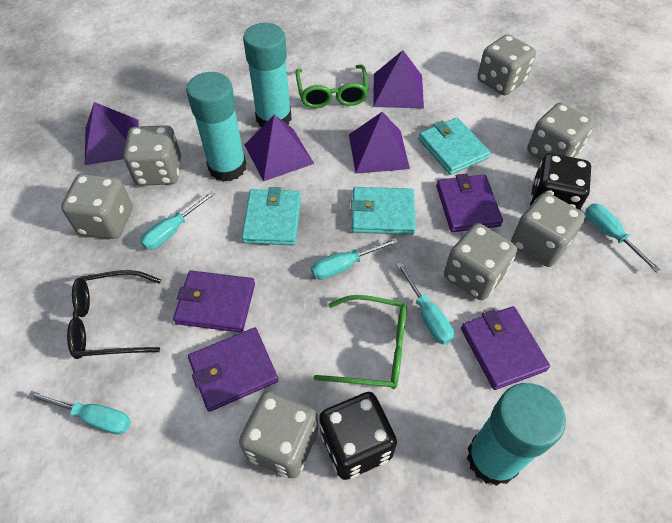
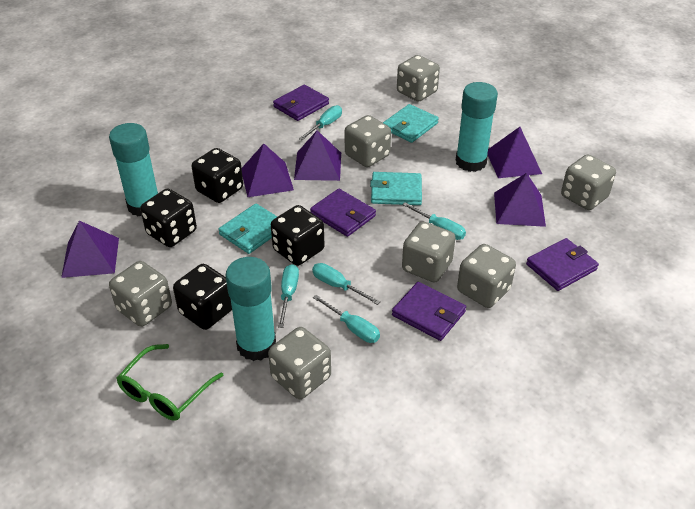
black dice: [319,392,397,480] [530,153,591,210] = 2 -> [140,189,197,247] [173,264,232,330] [192,148,243,203] [271,205,324,266] = 4
black glasses: [67,270,161,359] = 1 -> none = 0
green glasses: [296,65,368,108] [314,295,407,389] = 2 -> [117,344,224,421] = 1
purple pyramid: [85,102,139,165] [245,115,314,181] [349,112,410,174] [373,50,424,109] = 4 -> [61,221,119,278] [241,144,294,197] [294,131,341,181] [487,127,542,178] [494,173,546,227] = 5

